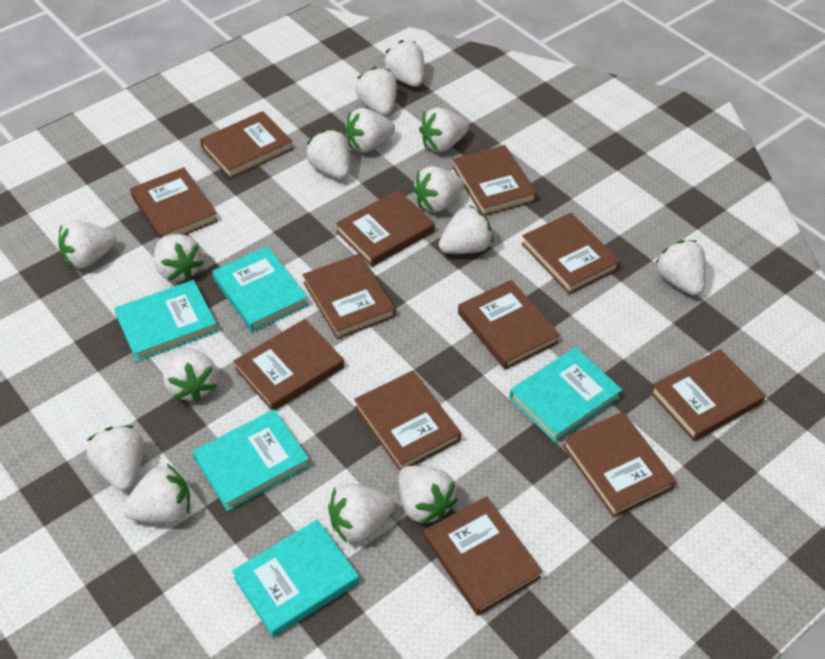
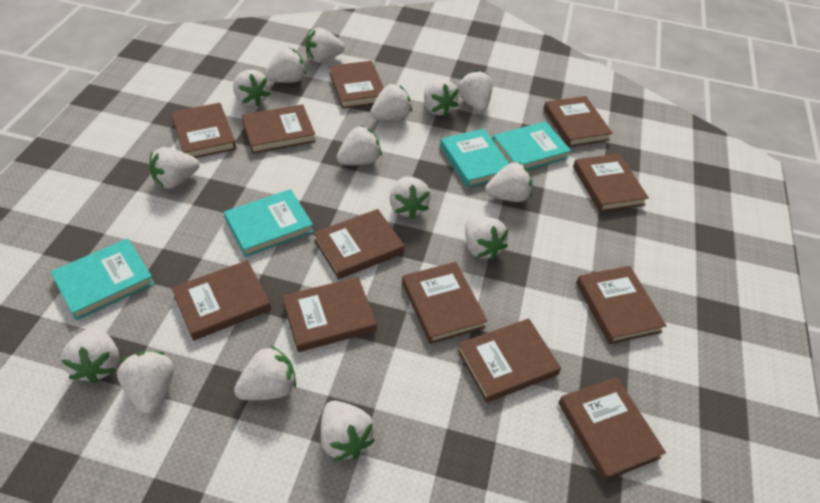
turquoise book: [114,280,218,362] [192,409,310,511] [212,246,308,332] [232,519,359,637] [509,347,622,443] = 5 -> [50,238,155,320] [224,189,314,257] [440,129,510,188] [492,121,571,170] = 4

